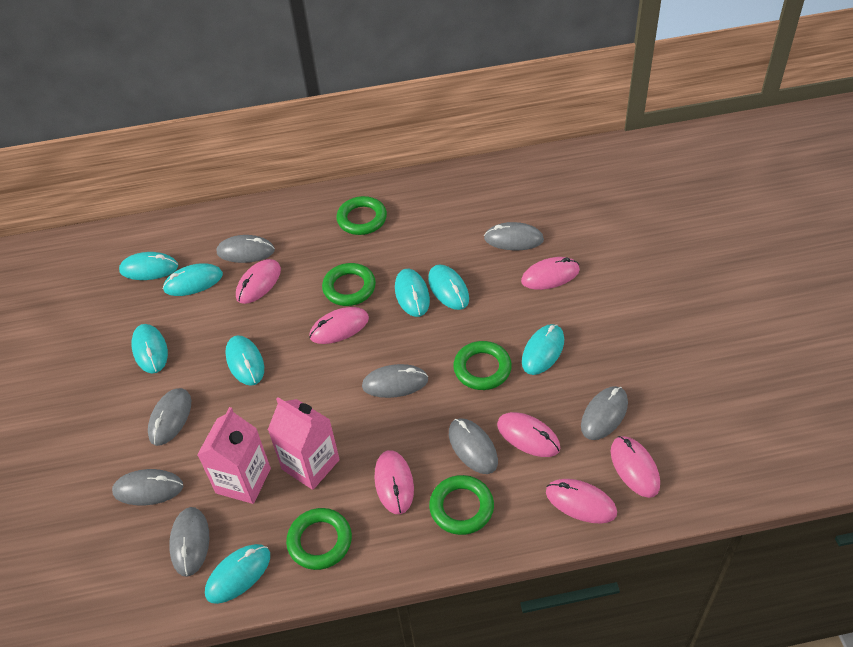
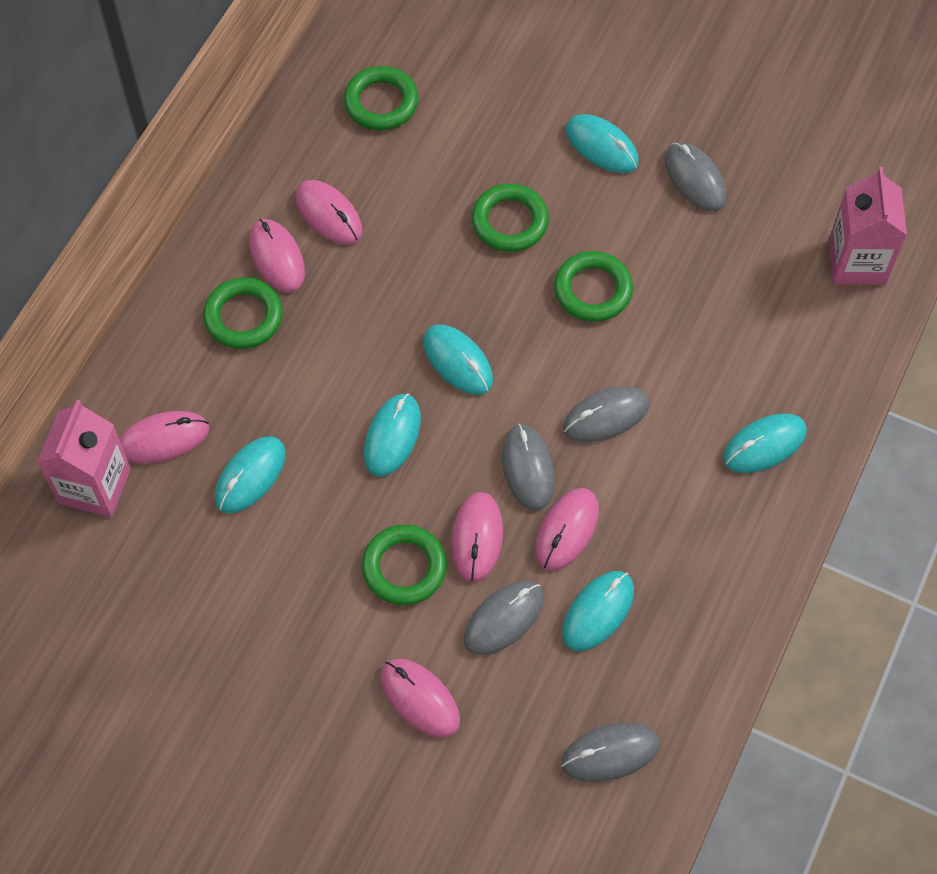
grey mouse: [112,469,183,505] [148,388,191,446] [169,507,209,577] [217,235,275,263] [362,364,428,398] [449,418,498,474] [484,222,544,250] [581,386,628,440] = 8 -> [464,581,544,655] [502,424,555,511] [561,723,660,782] [563,386,649,442] [665,142,726,211] = 5
pink mouse: [236,259,281,304] [309,307,369,344] [375,450,414,514] [497,412,560,457] [521,257,580,290] [546,479,617,523] [611,436,660,498] = 7 -> [119,411,209,464] [249,219,305,293] [295,180,362,245] [381,659,460,738] [451,492,503,582] [535,488,599,571] = 6
turquoise mouse: [119,252,178,280] [131,324,168,374] [163,263,223,296] [205,544,270,604] [225,335,264,386] [395,269,430,317] [428,264,469,310] [522,324,564,375] = 8 -> [215,436,286,513] [364,394,421,477] [423,325,493,395] [562,571,634,651] [566,114,639,173] [723,413,807,473] = 6

